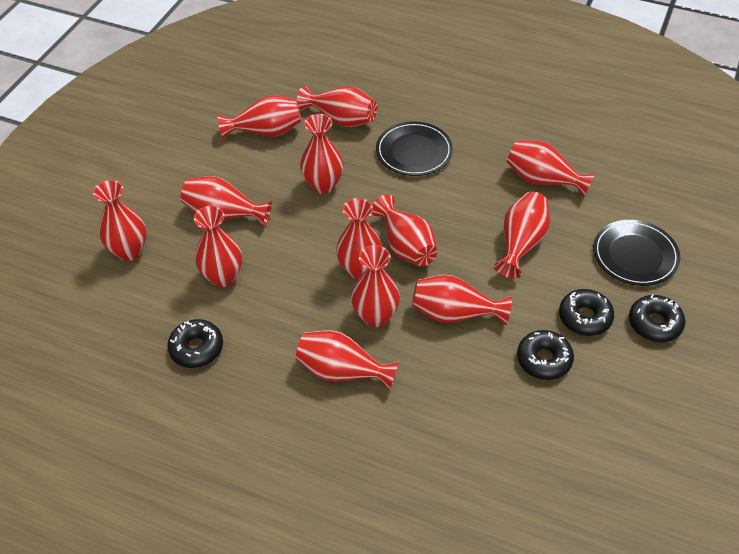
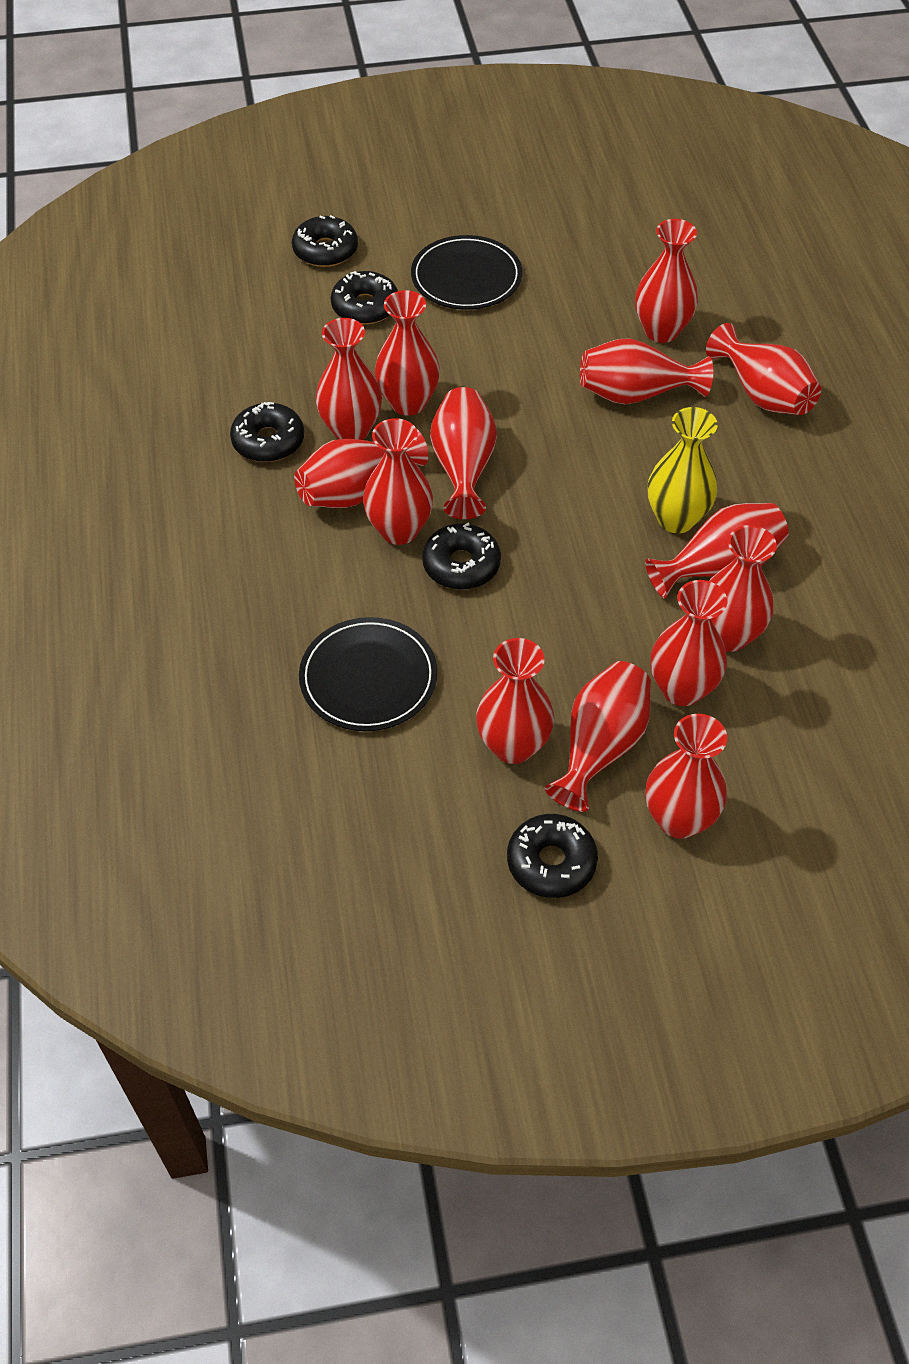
black donut: [167,319,223,368] [517,330,574,380] [559,289,614,336] [629,294,685,342] = 4 -> [230,402,304,462] [292,215,358,267] [331,271,398,324] [422,523,501,590] [507,814,598,898] = 5
red vase: [93,180,147,261] [181,176,272,227] [194,206,242,287] [218,95,302,139] [295,330,399,391] [297,86,377,127] [300,114,343,194] [336,198,383,279] [351,245,400,327] [372,194,438,266] [412,275,512,325] [494,192,550,279] [507,140,595,198] = 13 -> [294,428,428,508] [316,318,382,440] [363,418,433,545] [375,290,440,416] [430,387,497,519] [476,638,554,764] [545,661,651,812] [580,338,713,404] [635,219,698,343] [645,503,789,599] [646,714,727,839] [651,580,727,706] [706,323,821,415] [709,525,777,652] = 14
yellow vase: none = 0 -> [648,407,718,533] = 1

